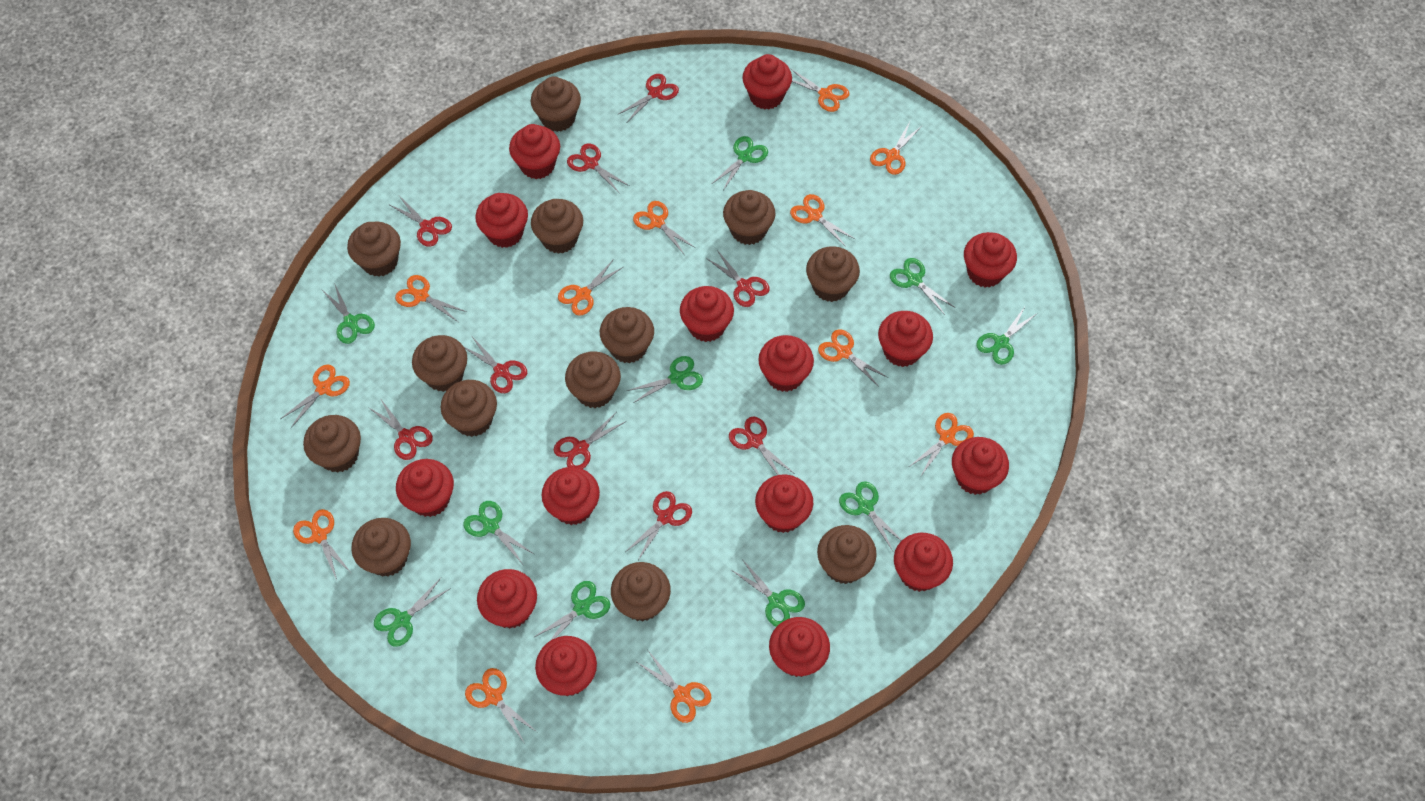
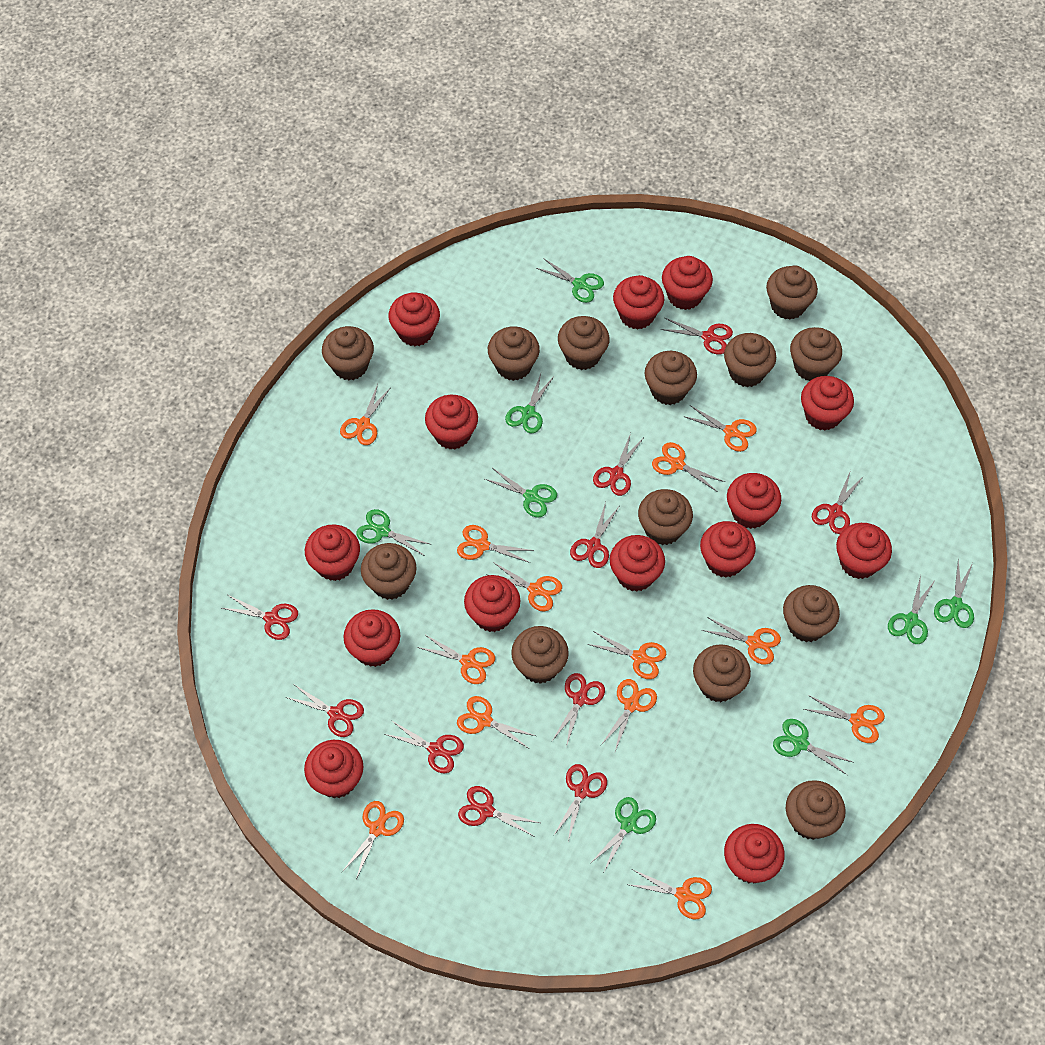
green scissors: [322,283,375,344] [374,578,451,647] [463,501,535,563] [533,581,610,641] [626,356,703,403] [712,136,768,190] [731,559,805,627] [839,481,902,551] [890,258,956,315] [976,305,1036,365] = 10 -> [356,509,432,556] [485,468,557,518] [505,374,554,433] [536,258,604,303] [592,797,656,872] [773,719,854,775] [888,575,934,644] [934,559,974,628] = 8
orange scissors: [280,364,350,428] [293,509,351,580] [395,275,467,322] [465,668,537,742] [558,259,623,316] [633,201,695,254] [637,651,711,723] [790,68,849,112] [790,194,855,247] [818,329,888,387] [870,122,922,175] [909,413,974,476] = 12 -> [340,384,391,445] [342,801,404,879] [417,634,495,684] [457,525,534,563] [457,696,536,748] [486,562,562,612] [587,631,666,679] [601,679,657,751] [630,869,712,919] [652,442,725,492] [683,405,757,452] [702,617,781,665] [804,695,885,743] = 13
red cupcake: [396,459,454,517] [475,193,528,248] [477,569,537,629] [509,124,560,179] [535,636,597,696] [542,467,600,525] [680,286,734,342] [742,54,792,110] [755,475,813,533] [758,335,814,392] [769,617,830,677] [878,311,933,367] [894,533,953,592] [952,437,1009,495] [964,232,1017,288] = 15 -> [304,740,364,798] [305,525,360,581] [343,609,401,667] [388,292,440,346] [425,395,478,450] [464,575,521,632] [610,535,665,592] [613,275,664,330] [662,256,713,310] [700,521,756,578] [724,824,785,883] [727,473,781,529] [801,376,854,431] [836,523,892,579] = 14
red scissors: [368,398,433,460] [390,196,452,247] [464,337,527,393] [554,413,625,469] [567,143,629,194] [617,74,679,122] [625,491,692,562] [706,250,770,307] [729,416,795,475] = 9 -> [222,595,298,640] [286,685,364,737] [385,720,464,773] [458,786,540,837] [552,673,605,747] [553,764,607,841] [570,502,619,568] [593,433,644,496] [661,318,733,354] [812,470,864,534] = 10

